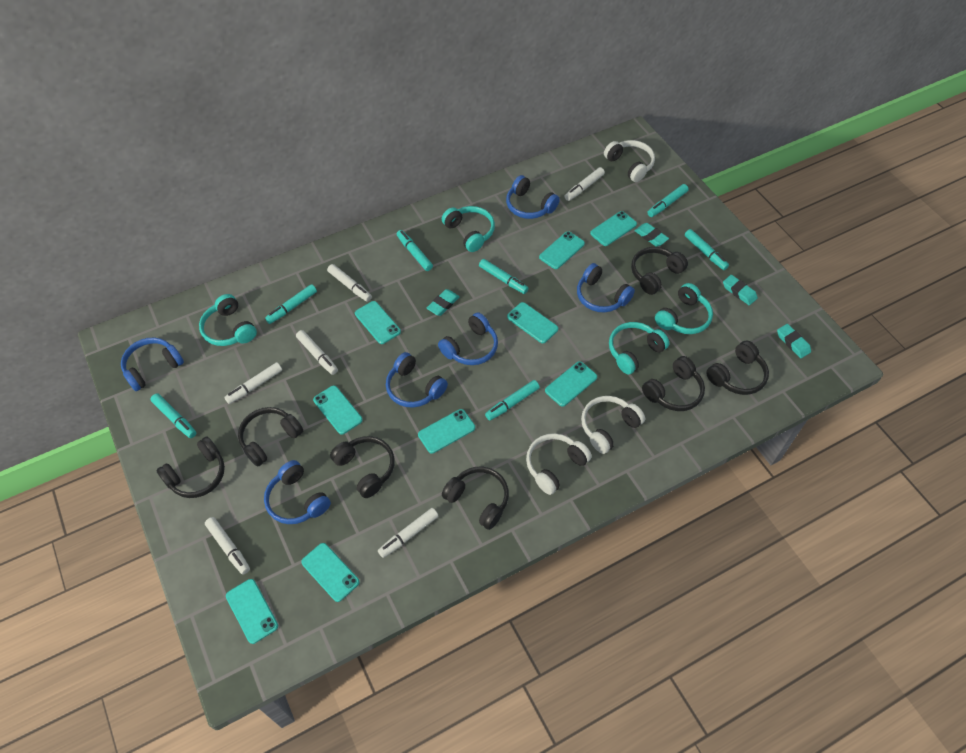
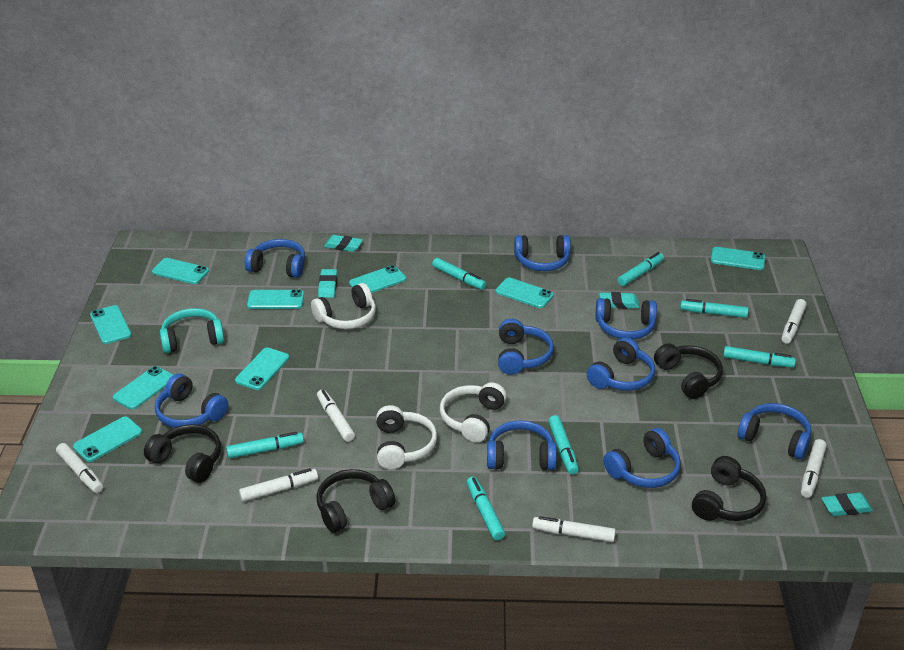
black headphones: [156,437,225,498] [238,407,303,467] [330,436,395,498] [442,467,509,530] [631,247,688,295] [642,356,705,411] [706,341,769,395] = 7 -> [144,424,221,483] [316,469,395,533] [654,343,723,399] [692,456,766,521] = 4
blue headphones: [121,338,184,391] [264,460,331,524] [386,352,448,408] [438,312,498,365] [506,175,560,219] [577,263,635,312] = 6 -> [155,374,228,428] [245,239,305,278] [487,420,557,470] [498,319,554,375] [514,235,571,271] [587,337,655,391] [596,298,657,340] [603,428,681,488] [738,403,811,459] = 9
turquoise headphones: [199,294,257,346] [442,206,495,252] [609,322,669,374] [655,283,713,334] = 4 -> [160,308,224,353] = 1

